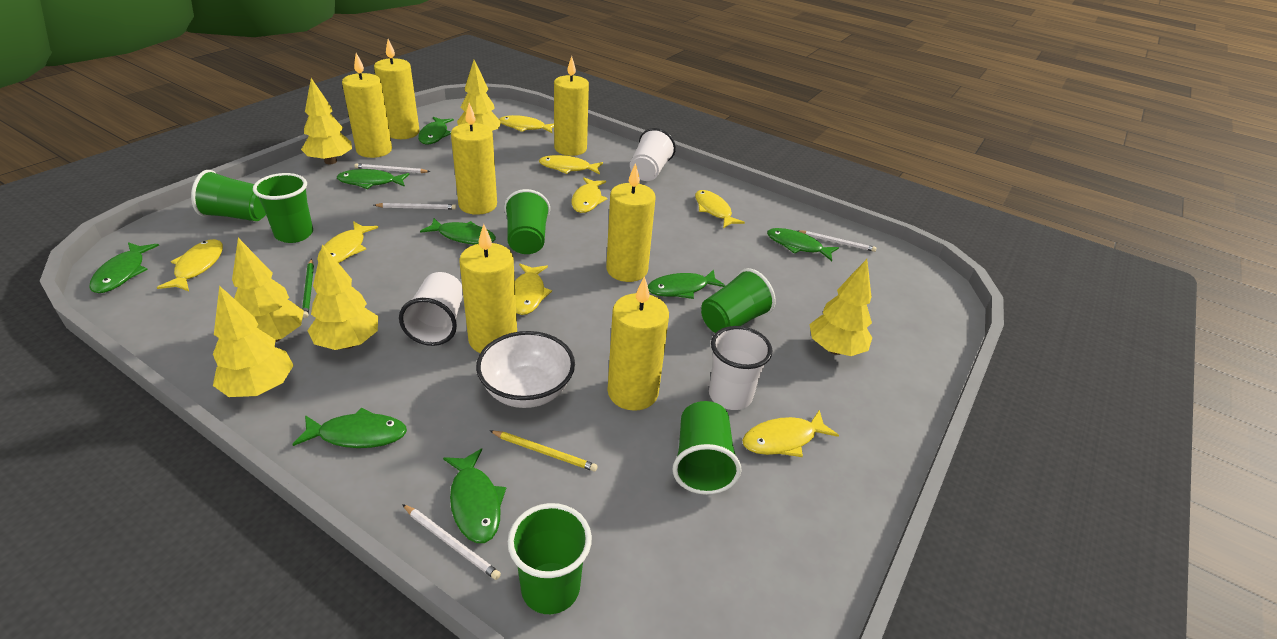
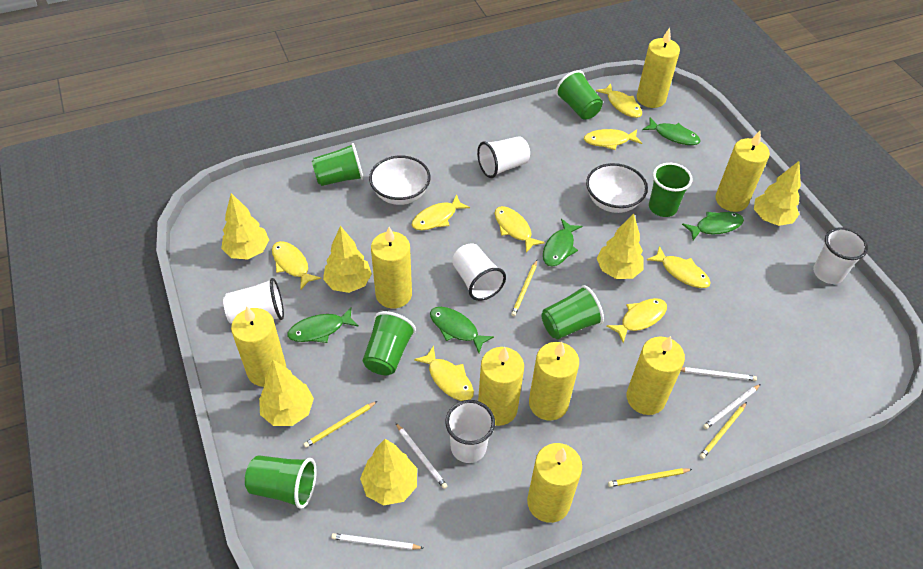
green fish: [89,242,159,293] [292,408,407,448] [337,169,410,189] [418,117,454,144] [420,218,496,245] [443,448,506,543] [648,269,726,299] [767,228,839,261] = 8 -> [287,307,359,343] [430,307,494,353] [543,219,582,266] [642,117,700,145] [682,212,744,240] = 5
green pencil: [302,259,314,318] = 1 -> none = 0
white bowl: [476,331,575,408] = 1 -> [369,155,430,205] [586,163,648,213] = 2
white cup: [399,272,463,346] [630,128,676,181] [709,326,772,410] = 3 -> [223,278,284,324] [445,400,495,463] [452,244,506,301] [477,136,530,178] [813,227,868,284] = 5
yellow candle: [342,53,392,158] [374,39,420,139] [451,103,497,215] [459,224,517,353] [554,56,589,156] [606,163,656,282] [607,276,669,411] = 7 -> [231,306,286,387] [371,227,412,309] [478,347,524,426] [527,443,582,523] [529,342,579,421] [627,336,685,415] [637,28,680,108] [716,131,770,212] = 8
yellow pencil: [490,431,598,472] = 1 -> [304,401,378,448] [511,260,537,316] [608,468,692,487] [700,402,747,459] = 4

